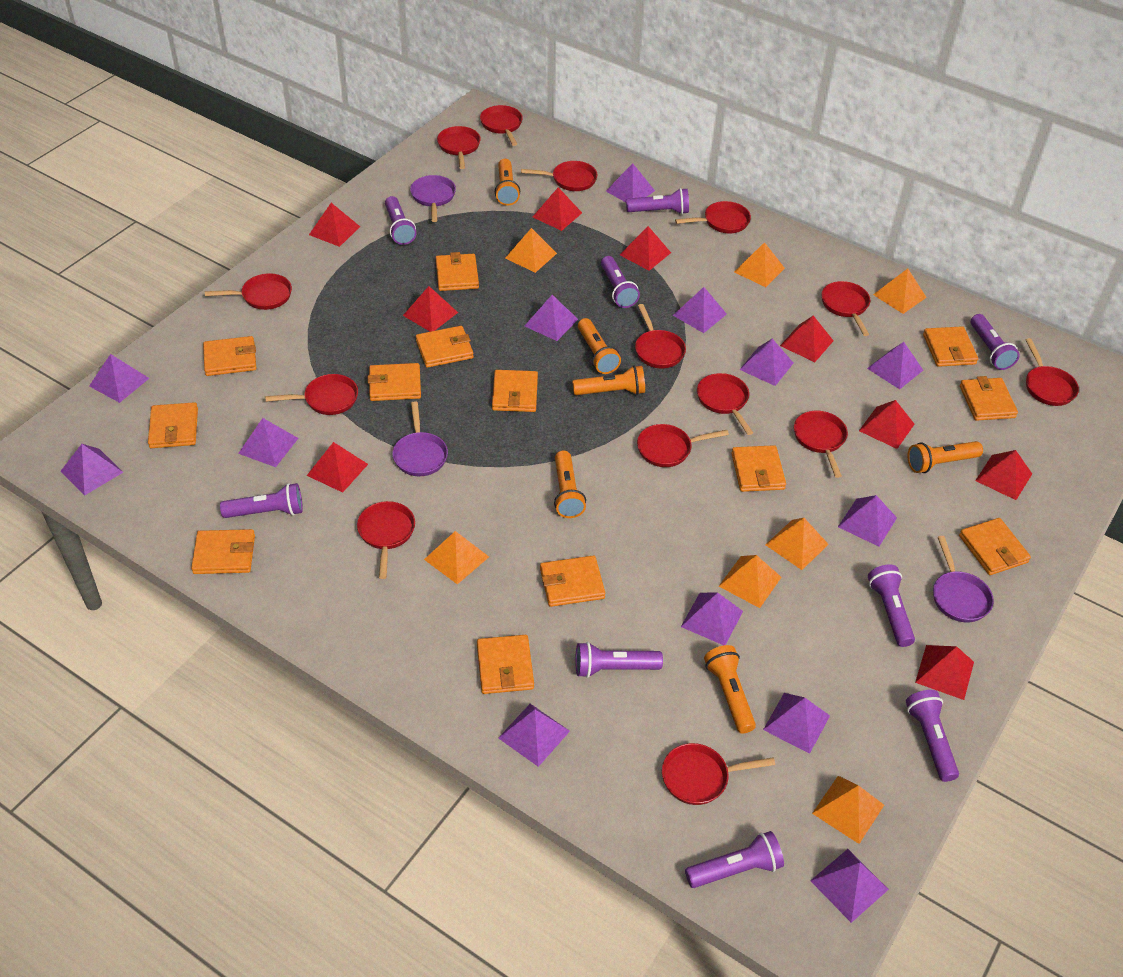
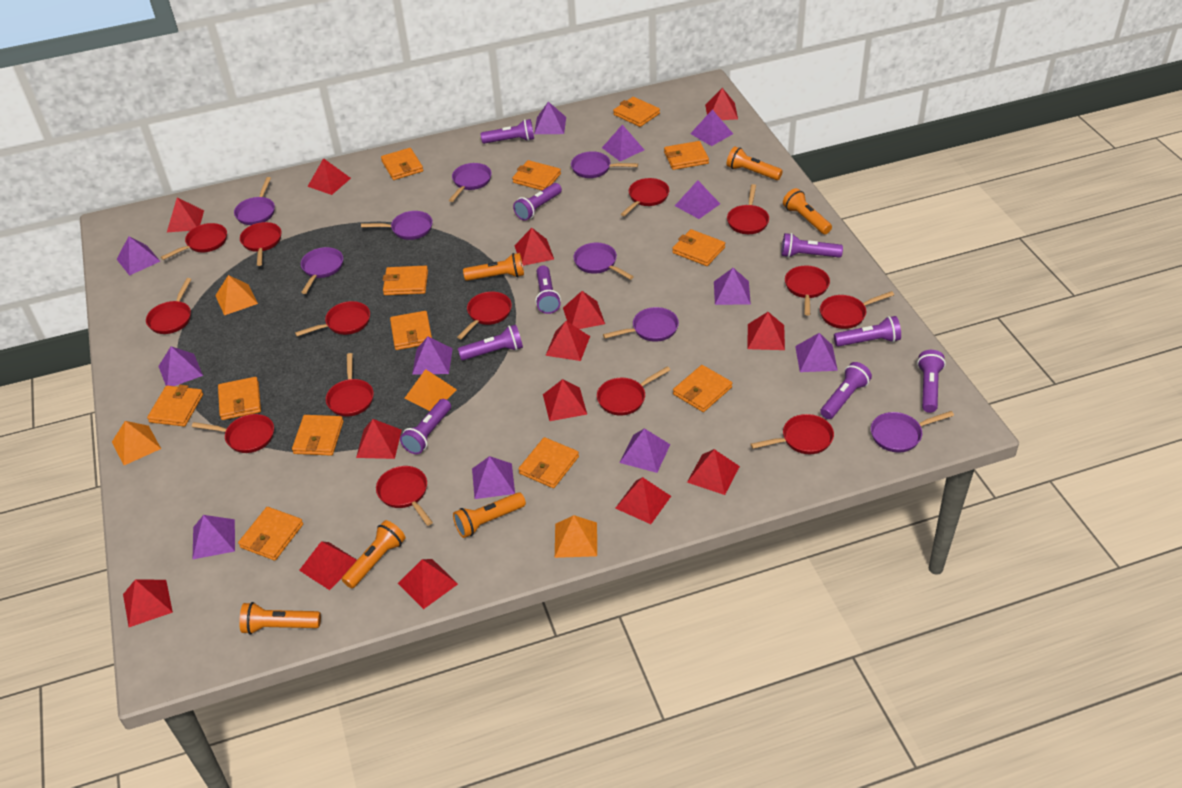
orange pyramid: [424,531,489,584] [505,228,557,273] [719,555,782,608] [734,242,785,287] [765,518,829,570] [812,776,884,844] [873,269,927,314] = 7 -> [112,421,161,465] [215,275,258,315] [404,369,457,411] [555,515,597,558] = 4
purple pan: [392,401,448,476] [410,175,456,222] [933,536,994,622] = 3 -> [234,177,275,225] [301,247,343,294] [361,211,433,240] [449,163,492,202] [571,151,638,178] [573,243,634,280] [603,307,679,342] [871,411,954,453] = 8
purple pyramid: [61,444,123,496] [89,354,149,403] [238,418,298,467] [498,704,570,767] [524,295,578,341] [606,163,655,202] [673,287,727,333] [681,592,743,645] [739,339,793,386] [763,693,830,754] [811,849,889,923] [838,495,897,547] [867,342,923,389] = 13 -> [117,236,161,276] [158,346,203,386] [193,515,235,559] [412,337,453,375] [472,456,515,499] [534,102,566,134] [602,125,644,161] [620,428,670,473] [675,180,720,219] [690,109,733,146] [714,268,751,305] [795,333,838,372] = 12
red pyramid: [307,442,368,493] [309,203,360,247] [403,286,458,332] [533,187,582,231] [620,226,671,271] [780,316,833,362] [859,400,915,449] [915,645,974,700] [975,450,1032,500] = 9 -> [123,579,173,627] [167,197,204,232] [299,541,357,590] [307,158,351,195] [356,419,402,459] [398,559,458,609] [514,228,554,266] [543,379,587,421] [545,321,590,361] [563,291,605,329] [615,477,671,524] [687,449,740,495] [705,88,738,120] [748,312,785,350] = 14

